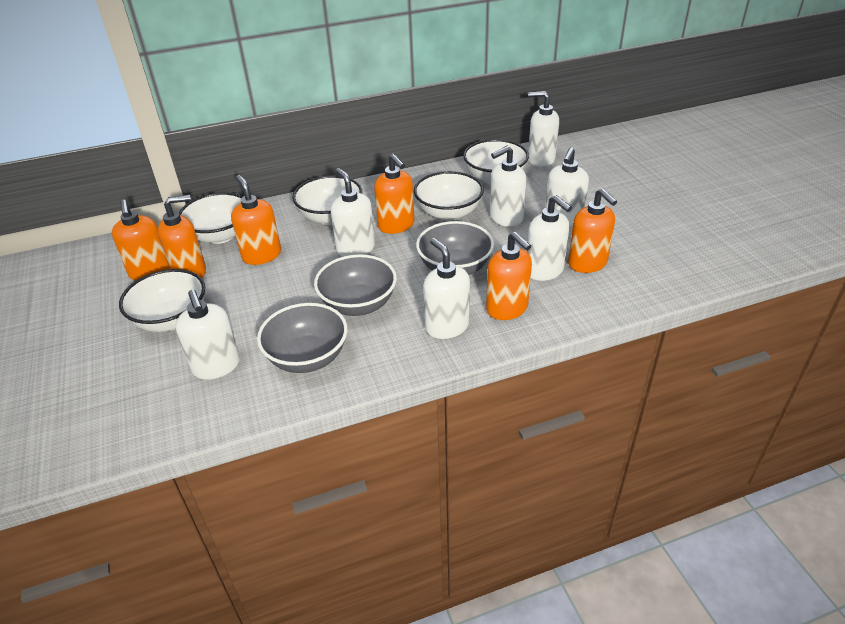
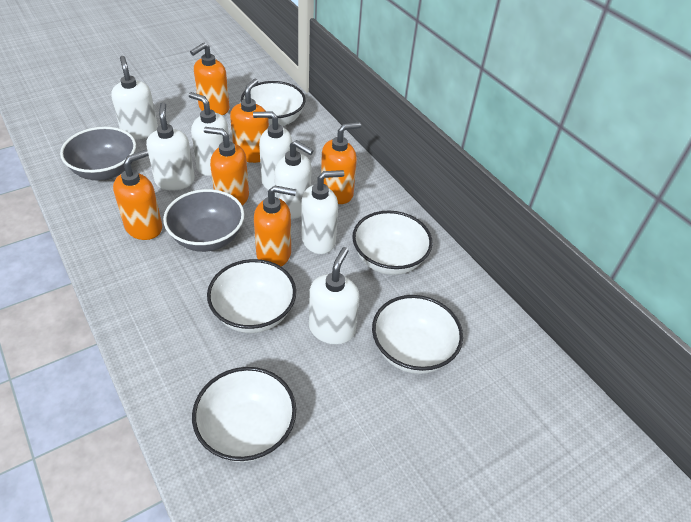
grey bowl: [257,303,348,373] [314,254,397,316] [416,221,494,275] = 3 -> [60,127,136,181] [163,189,244,252] = 2

